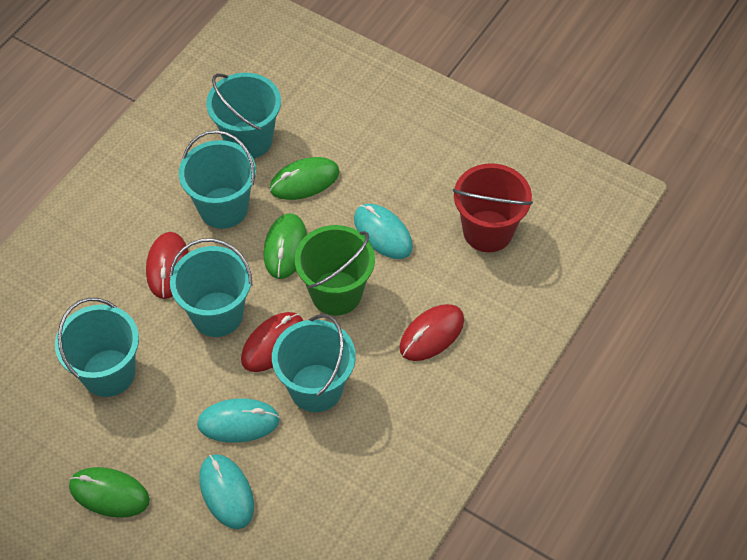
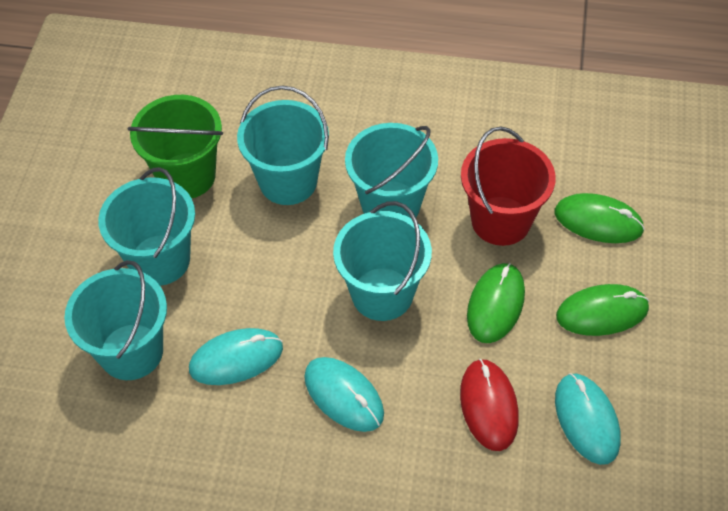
red mouse: [146,232,189,299] [241,312,304,372] [399,304,464,361] = 3 -> [460,359,519,451] = 1

